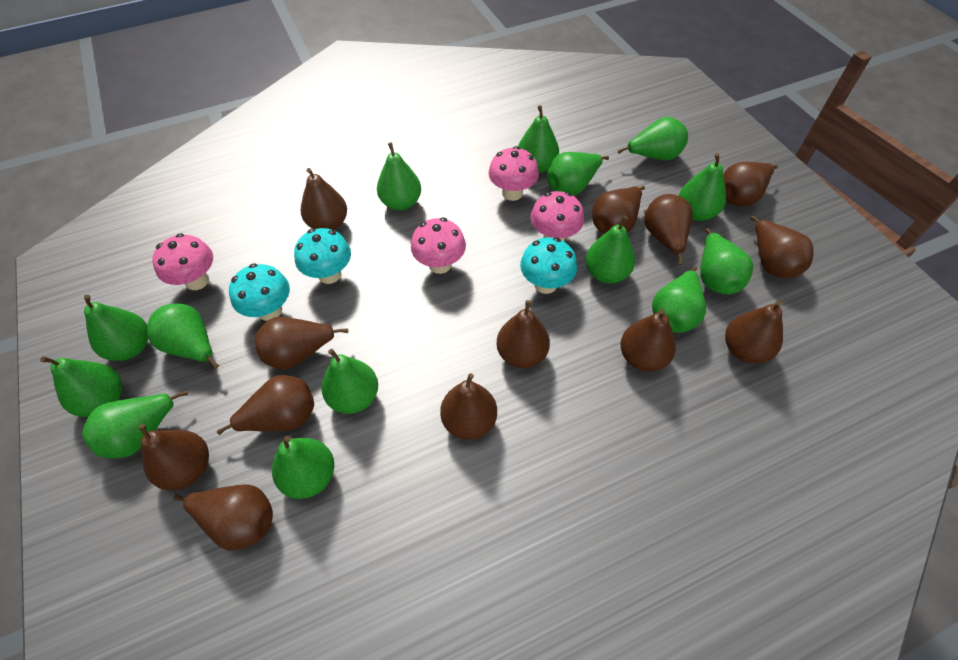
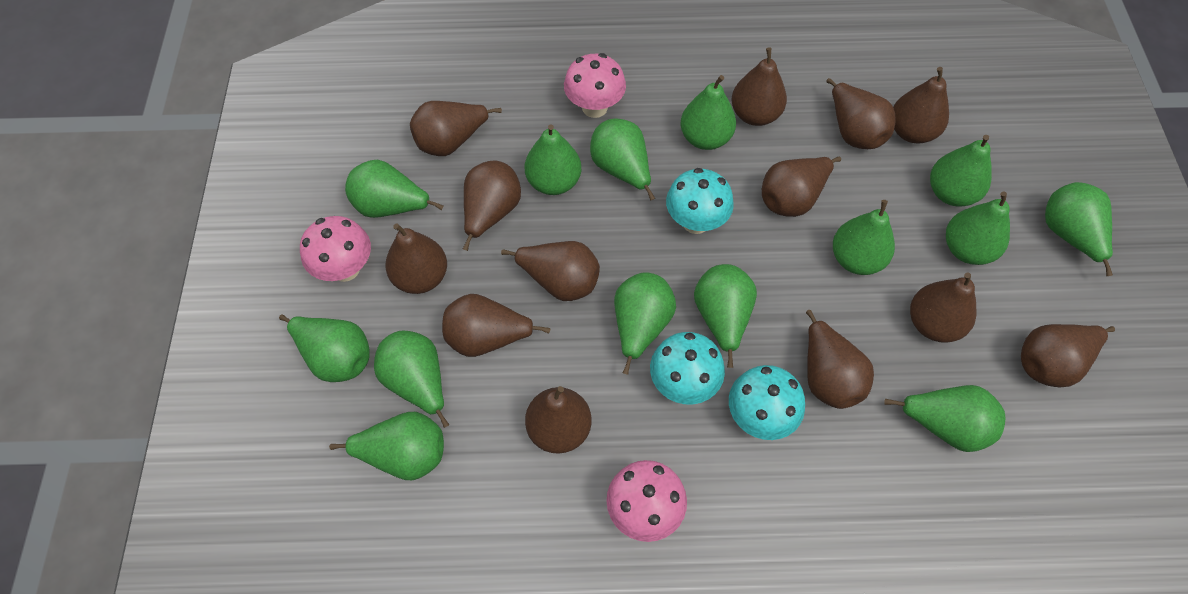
pink mushroom: [152,233,213,290] [411,218,466,274] [488,146,539,201] [531,191,584,241] = 4 -> [300,216,371,282] [564,53,626,118] [606,460,687,542] = 3

